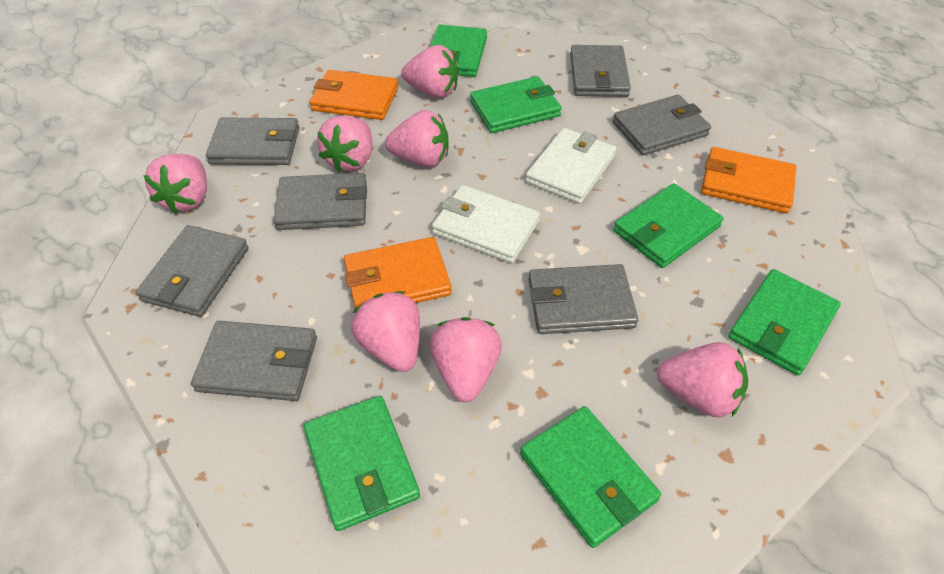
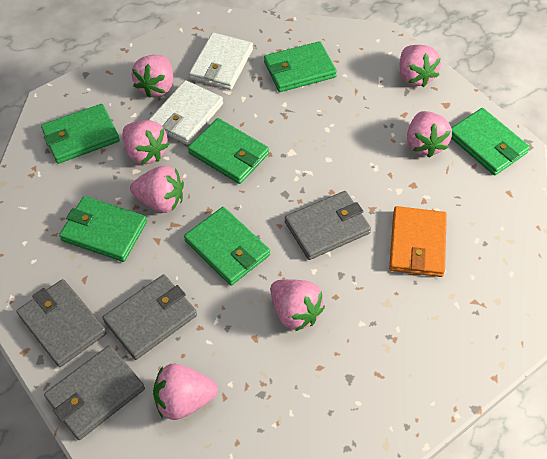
grey wallet: [135,225,249,317] [191,321,317,401] [206,117,299,165] [274,173,367,230] [528,264,638,334] [570,45,631,97] [613,95,711,155] = 7 -> [16,279,107,367] [44,345,145,440] [103,274,197,360] [285,191,371,260] = 4
orange wallet: [309,70,398,120] [344,237,452,309] [701,147,797,214] = 3 -> [389,206,447,277] = 1

